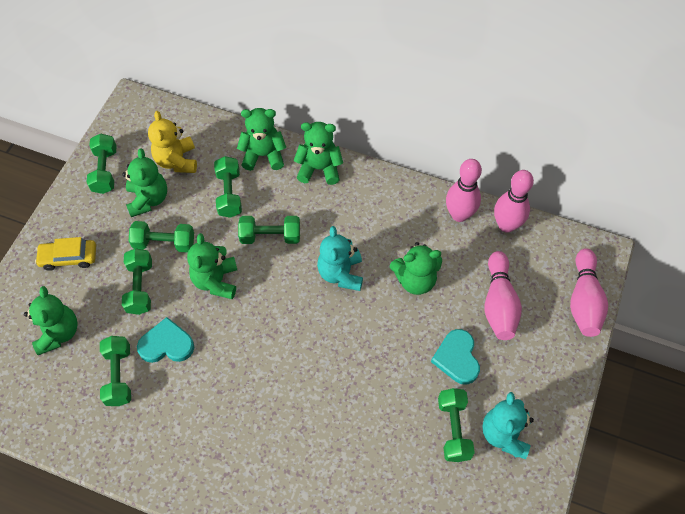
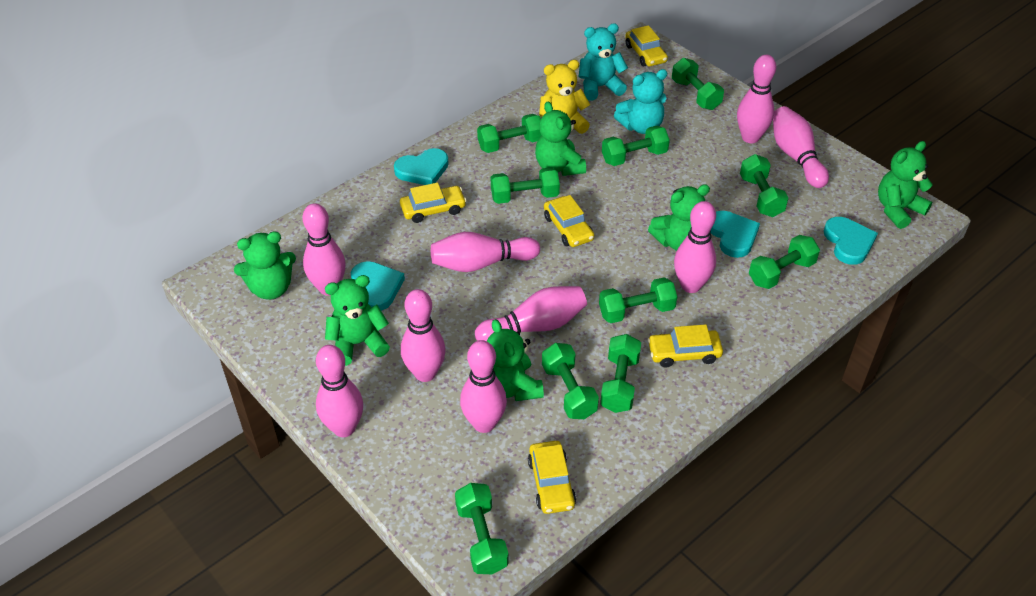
green dumbbell: [86,133,117,194] [100,336,131,406] [122,248,152,315] [129,221,194,253] [214,156,242,218] [238,216,300,244] [438,388,475,462] = 7 -> [455,483,509,574] [477,114,542,153] [491,167,560,204] [542,343,599,419] [599,277,677,323] [600,334,641,413] [602,126,670,166] [672,58,724,110] [740,154,788,217] [749,235,820,289] = 10
pink bowling pin: [446,159,482,222] [485,251,522,340] [494,170,534,233] [570,248,608,337] = 4 -> [302,203,346,295] [316,345,363,437] [401,289,446,382] [431,232,540,272] [460,340,507,433] [475,286,587,341] [674,201,716,293] [737,55,776,143] [773,106,829,188] = 9
turquoise heart: [137,317,194,363] [431,329,480,385] = 2 -> [351,261,405,311] [394,148,449,185] [711,211,760,258] [824,217,878,265] = 4
yellow car: [35,237,96,271] = 1 -> [400,182,467,223] [528,441,576,514] [544,195,594,247] [625,25,668,66] [648,324,723,368] = 5

